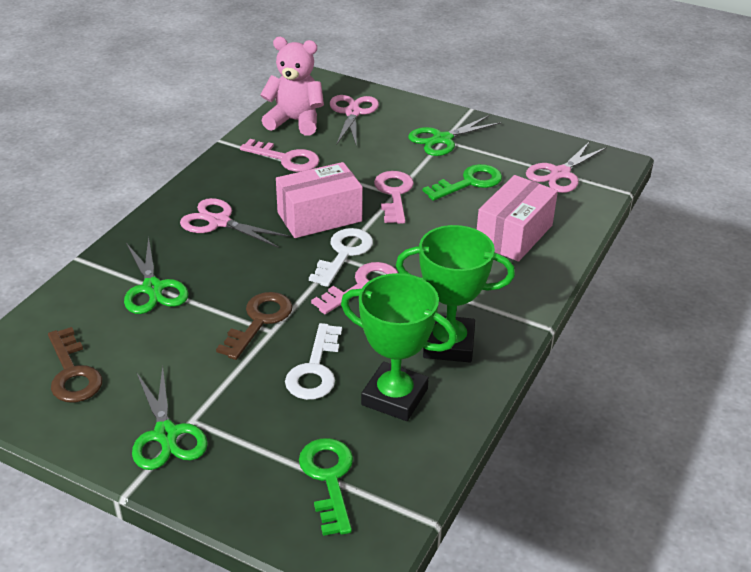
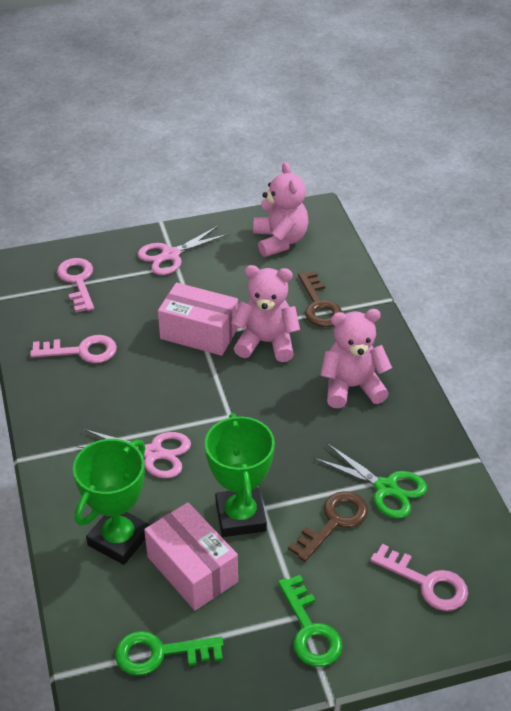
green scissors: [124,237,189,314] [132,366,208,470] [408,115,502,156] = 3 -> [314,443,427,519] = 1
pink scissors: [180,198,290,248] [330,95,379,147] [526,141,607,193] = 3 -> [76,429,191,478] [138,225,229,275] = 2
pink teddy bear: [260,37,324,136] = 1 -> [231,265,300,362] [253,162,309,257] [320,309,392,408] = 3
white key: [285,323,342,400] [309,228,373,287] = 2 -> none = 0

